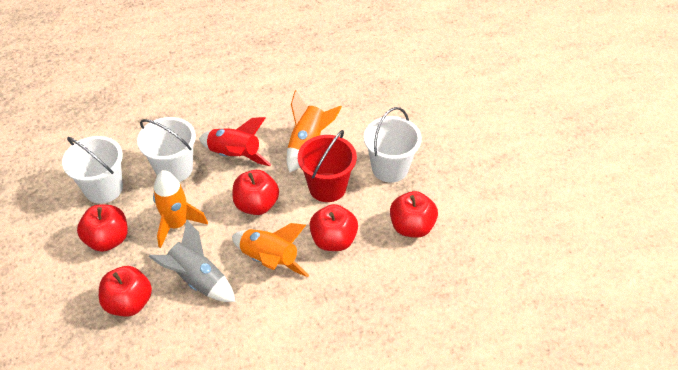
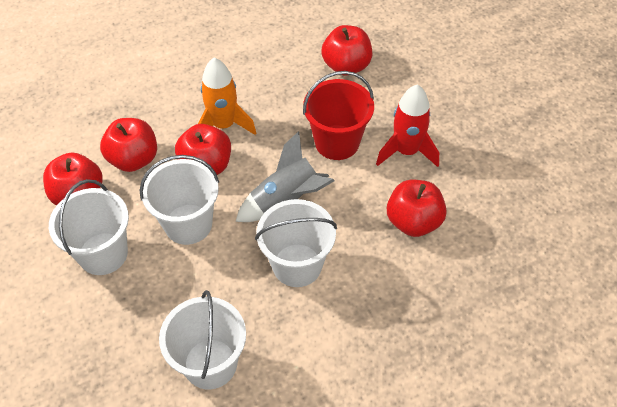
orange rocket: [153,170,208,248] [232,223,309,277] [287,90,342,173] = 3 -> [198,58,256,135] = 1
white bucket: [62,136,123,204] [137,117,196,182] [364,107,422,183] = 3 -> [49,179,129,275] [139,155,219,245] [159,290,246,389] [255,199,337,287] = 4

